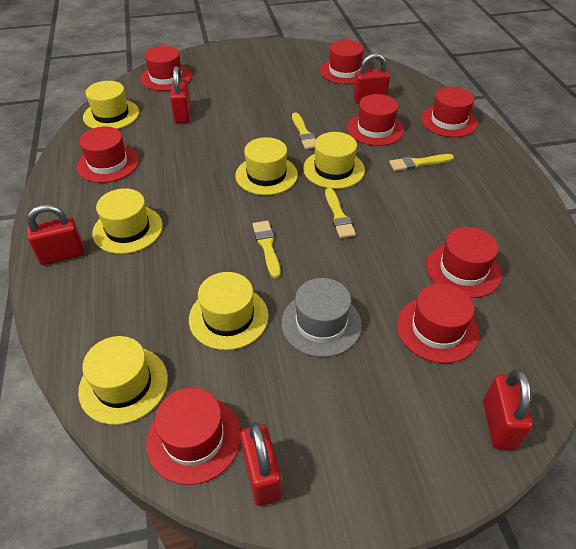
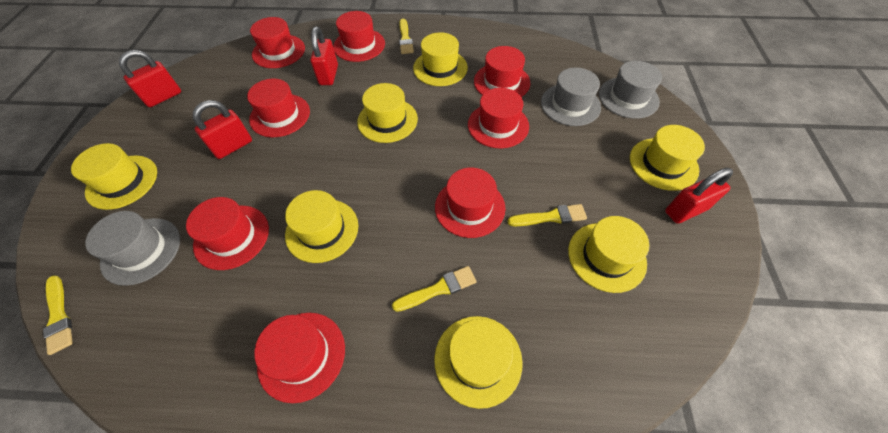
grey hat: [281,278,362,357] = 1 -> [85,211,180,286] [541,68,601,126] [599,61,662,119] = 3
red padlock: [27,204,85,265] [170,66,191,123] [240,422,282,506] [353,53,390,104] [483,369,533,450] = 5 -> [119,50,181,107] [192,100,252,159] [310,27,338,85] [665,168,733,224] = 4
yellow hat: [78,336,168,425] [83,81,139,129] [92,188,163,254] [189,272,269,350] [235,137,298,195] [303,132,365,189] = 6 -> [71,143,157,210] [285,190,358,263] [357,83,418,143] [413,32,468,86] [434,316,523,409] [568,216,649,293] [630,125,705,191] = 7

